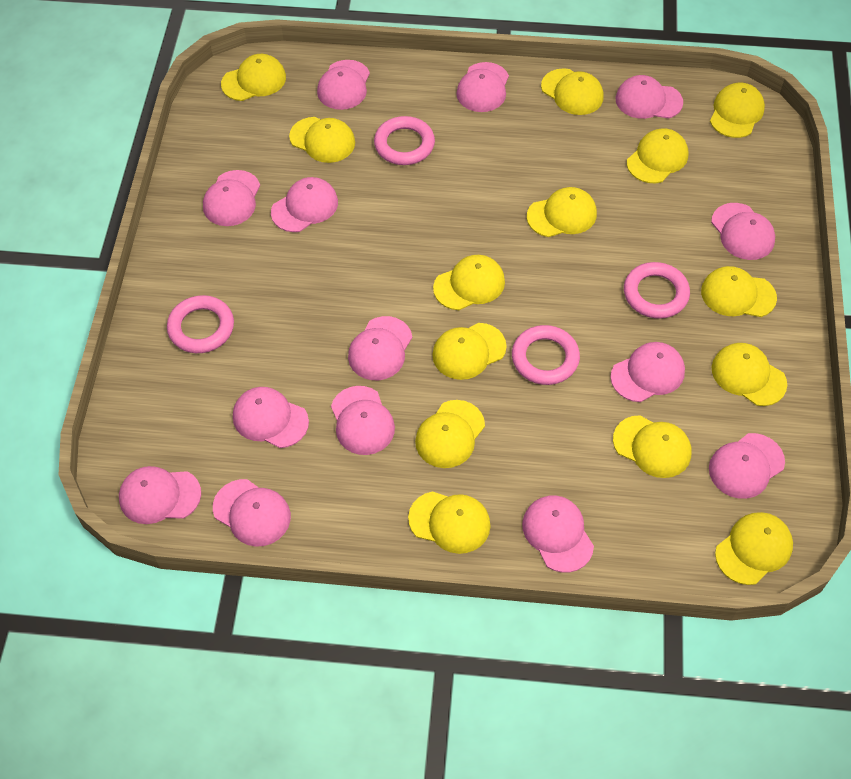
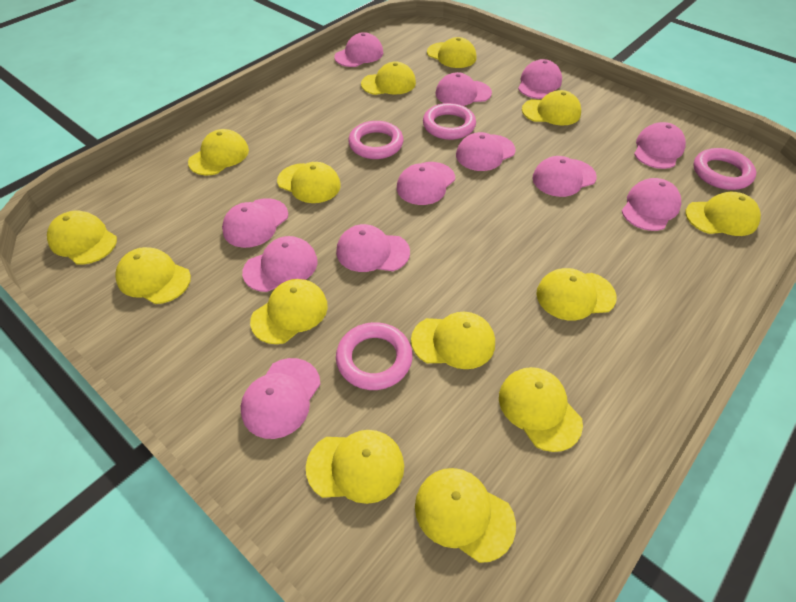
pink cap: [119,466,201,524] [203,170,260,226] [213,479,291,547] [233,387,309,448] [271,177,338,232] [317,60,370,110] [331,386,395,455] [348,316,412,380] [456,62,509,112] [522,495,594,573] [610,342,685,402] [616,75,683,119] [709,433,785,499] [711,203,775,260] = 14 -> [222,198,288,248] [241,358,321,439] [242,236,318,292] [334,32,383,67] [336,224,410,272] [397,162,455,205] [436,72,492,106] [456,132,516,171] [518,59,562,99] [532,156,597,197] [622,178,681,231] [634,122,686,169] = 12

